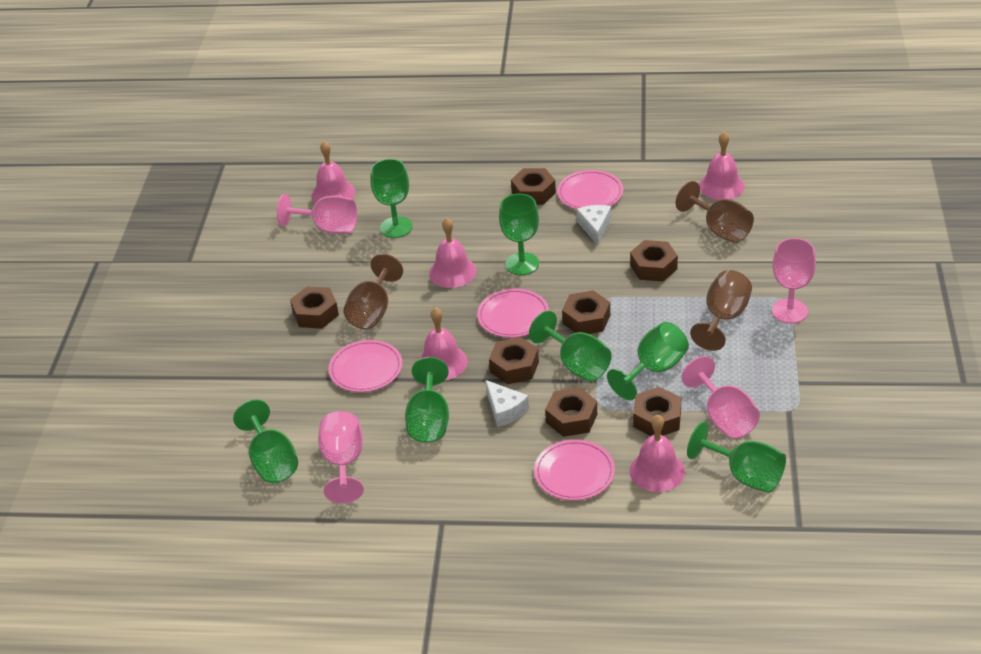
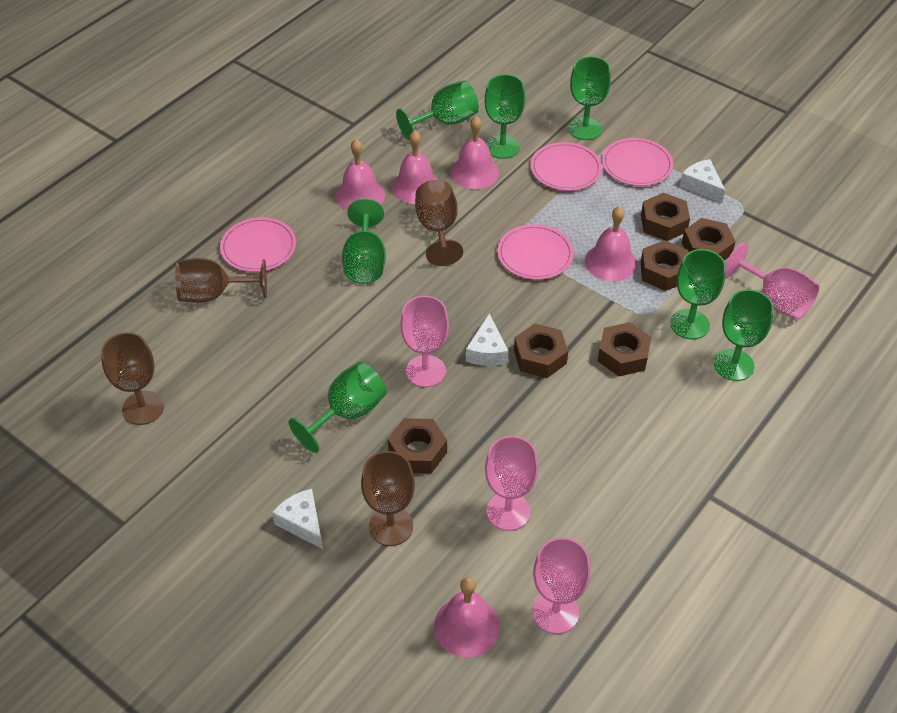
brown goblet: [343,254,403,329] [676,181,754,243] [690,270,752,351] = 3 -> [101,332,164,425] [175,258,267,303] [361,451,415,546] [415,180,463,266] = 4
brown nut: [290,286,339,329] [489,337,539,384] [511,168,556,205] [545,387,597,437] [562,290,610,334] [630,240,678,282] [633,387,681,436] = 7 -> [388,418,447,473] [514,324,568,378] [598,322,652,376] [641,193,690,241] [641,240,689,291] [682,218,736,260] = 6
white cheese: [485,380,529,427] [577,205,612,245] = 2 -> [272,489,323,549] [466,314,508,366] [680,159,725,203] = 3

